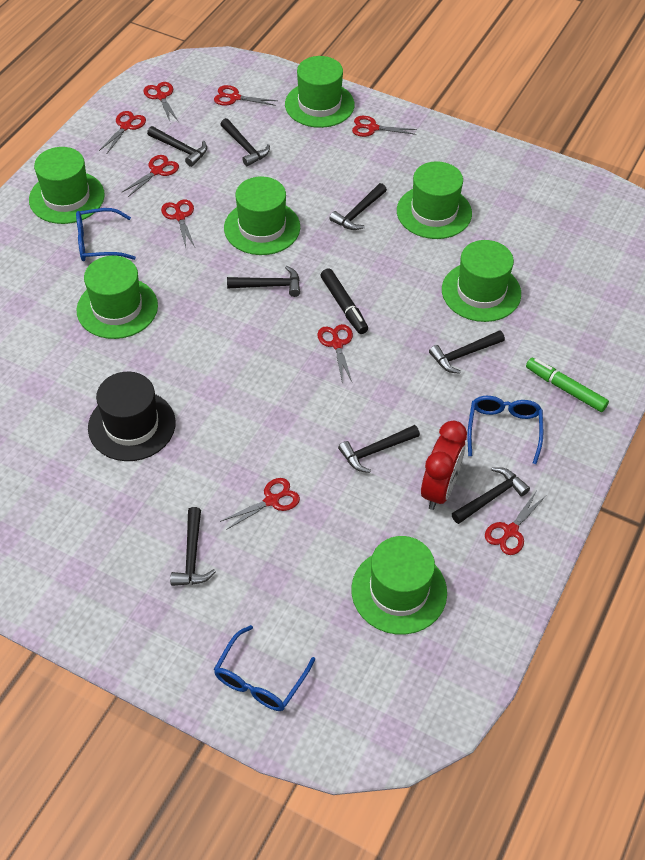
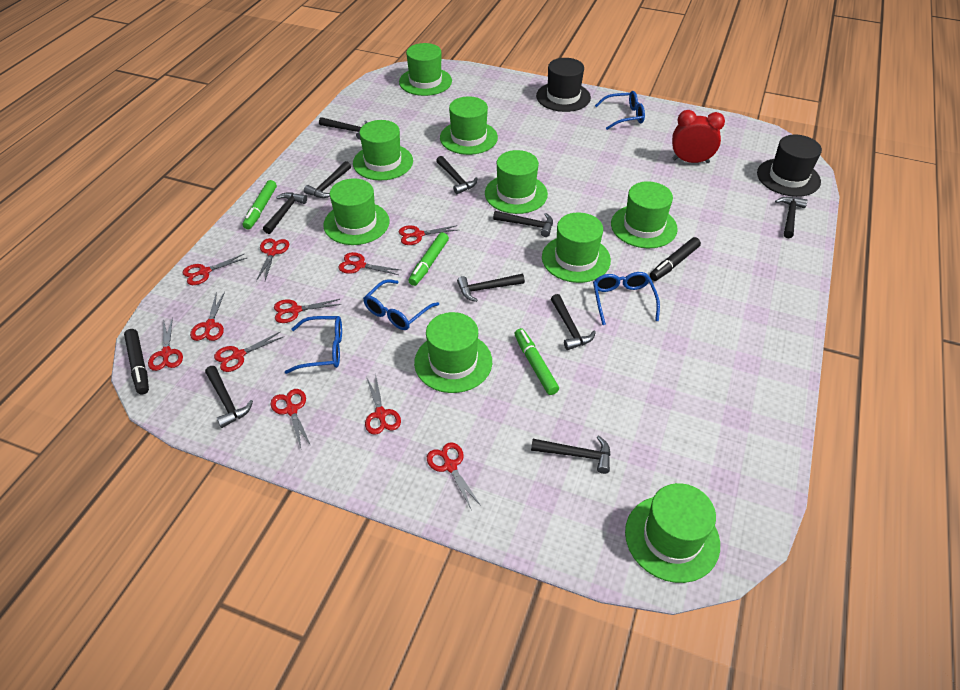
black hammer: [147,126,207,167] [170,507,216,586] [220,118,270,166] [227,266,300,297] [329,183,387,230] [338,425,420,473] [429,330,505,374] [452,467,530,524] = 8 -> [205,366,253,428] [263,192,307,234] [304,161,351,198] [319,117,368,140] [436,156,477,194] [457,274,525,302] [493,211,553,237] [531,435,611,474] [551,294,596,350] [775,197,808,239] = 10
black hat: [88,372,176,461] = 1 -> [536,58,591,112] [757,135,822,197] = 2
black marker: [321,268,368,334] = 1 -> [124,329,149,394] [650,237,701,281] = 2
blue glasses: [76,208,136,261] [214,625,315,711] [467,396,543,464] = 3 -> [285,316,342,374] [363,279,439,330] [593,272,660,325] [595,91,645,130] = 4
green hat: [29,147,105,224] [77,256,158,339] [224,176,300,255] [285,56,354,128] [351,536,447,635] [397,161,472,239] [442,240,521,322] = 7 -> [323,178,389,245] [353,120,413,180] [399,43,452,96] [414,312,492,393] [440,97,498,155] [485,150,548,214] [542,212,611,283] [611,181,678,248] [625,483,720,583] = 9
green marker: [526,358,609,412] = 1 -> [243,180,277,230] [408,232,449,286] [514,328,559,395] = 3
red scissors: [99,111,146,153] [122,155,179,197] [143,82,179,122] [161,199,195,248] [214,85,277,106] [220,478,300,530] [317,324,353,382] [352,116,417,137] [485,492,546,555] = 9 -> [148,317,183,371] [183,253,247,285] [190,292,225,341] [214,331,285,372] [256,238,289,281] [271,389,311,448] [274,299,341,323] [339,252,400,275] [365,378,401,435] [399,225,458,245] [427,442,481,509] = 11

